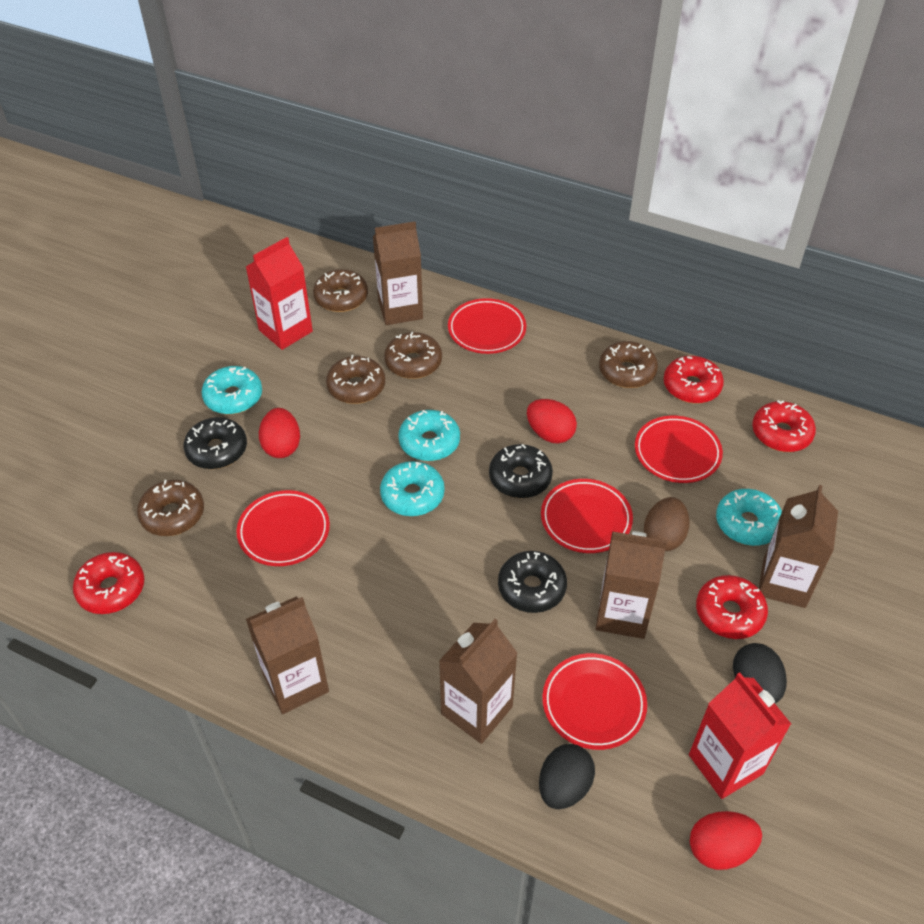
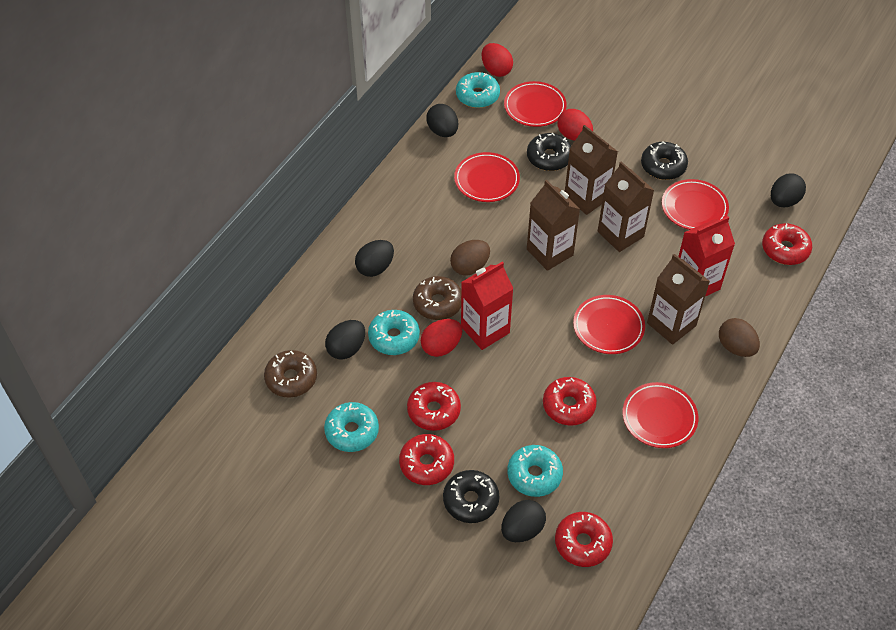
black egg: [539,744,595,809] [733,643,787,703] = 2 -> [325,320,365,360] [355,240,394,277] [426,104,458,137] [501,500,546,542] [771,173,806,207] = 5
brown carton: [246,597,329,714] [373,221,423,325] [439,619,517,744] [596,531,667,639] [759,485,838,608] = 5 -> [527,180,580,271] [565,125,618,215] [598,162,654,252] [647,254,710,345] = 4
brown donut: [137,480,204,536] [313,269,368,312] [326,355,385,404] [384,332,442,379] [599,341,658,388] = 5 -> [264,350,317,398] [413,276,461,320] = 2
brown egg: [644,497,690,551] = 1 -> [450,240,490,276] [719,318,760,357] = 2
red donut: [73,552,145,614] [663,356,724,404] [696,575,768,639] [752,400,816,452] = 4 -> [399,434,454,485] [407,382,461,431] [543,377,597,426] [555,512,613,567] [762,223,812,265] = 5

